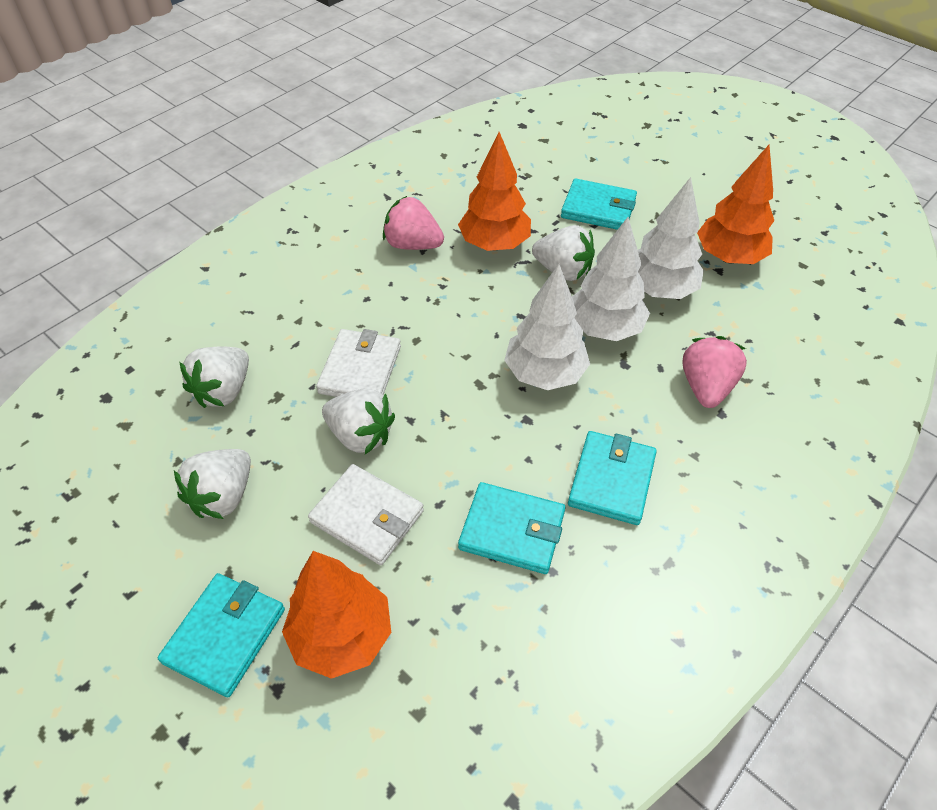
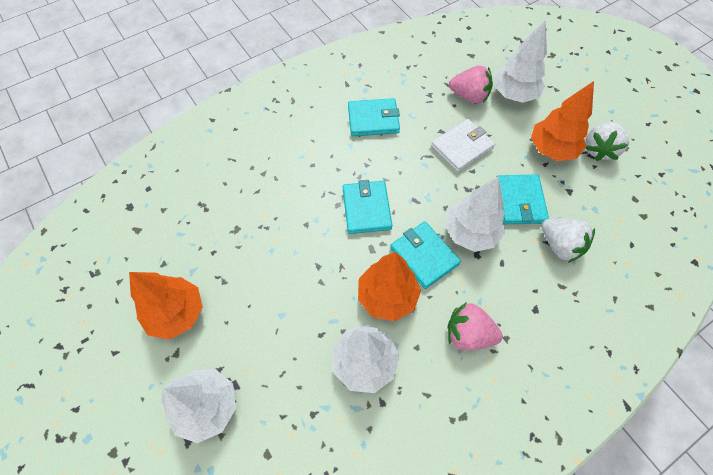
white strawberry: [174,449,251,519] [180,346,249,408] [322,389,395,454] [532,225,595,281] = 4 -> [541,218,595,263] [585,122,629,161] = 2
white tree: [504,264,590,390] [572,217,650,341] [638,177,704,299] = 3 -> [161,369,236,443] [332,325,399,393] [445,176,505,252] [494,20,547,103] = 4
white wallet: [308,464,424,565] [316,329,401,397] = 2 -> [431,119,495,172] = 1

